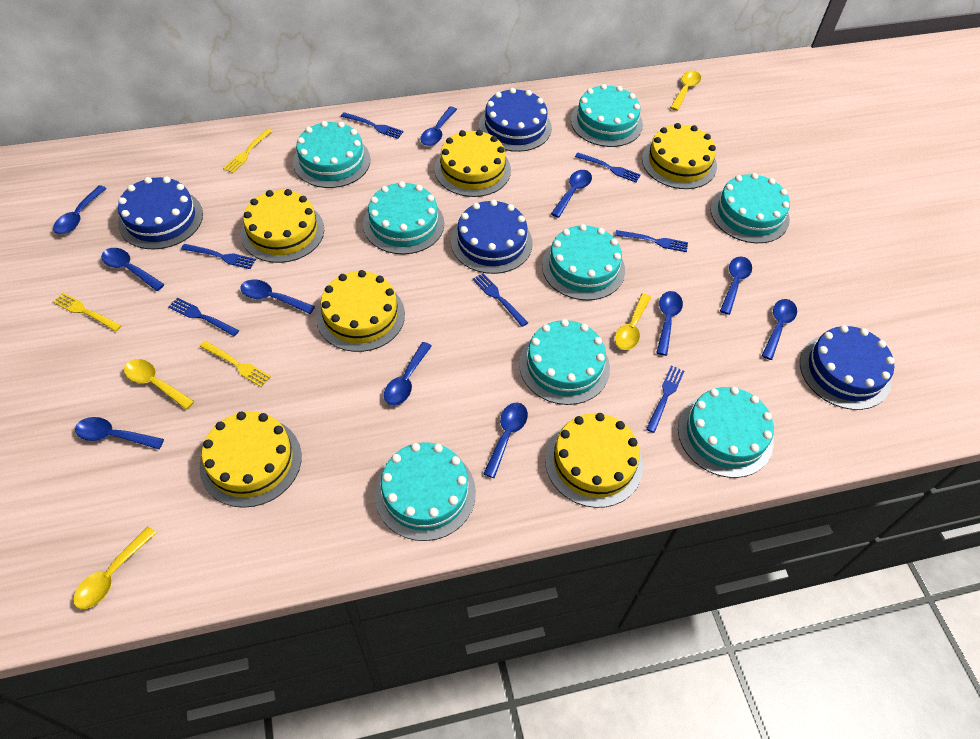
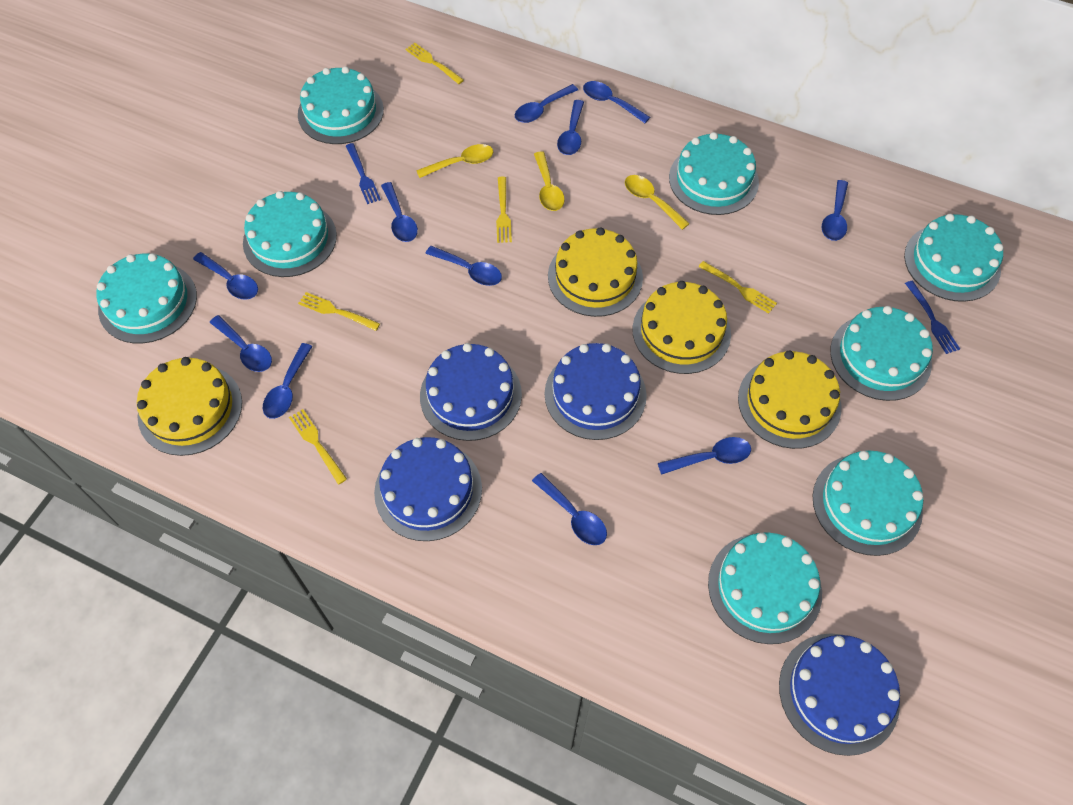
blue fork: [168,297,239,336] [181,244,256,269] [341,112,404,139] [472,273,528,327] [575,152,641,182] [615,230,688,252] [646,366,684,433] = 7 -> [346,143,381,204] [905,281,960,354] = 2
yellow cake: [199,411,302,508] [241,189,324,263] [316,270,405,352] [434,130,511,197] [545,413,643,508] [642,123,717,189] = 6 -> [137,357,242,456] [548,227,643,317] [632,281,731,374] [738,351,841,449] = 4
yellow fork: [53,293,122,332] [200,341,271,387] [223,128,273,173] = 3 -> [289,409,347,484] [298,292,380,331] [406,43,464,84] [496,177,512,243] [698,261,777,314] = 5
yellow spoon: [73,526,156,609] [124,359,195,410] [615,293,651,350] [670,71,701,111] = 4 -> [416,144,493,178] [534,151,565,211] [625,175,690,230] = 3

